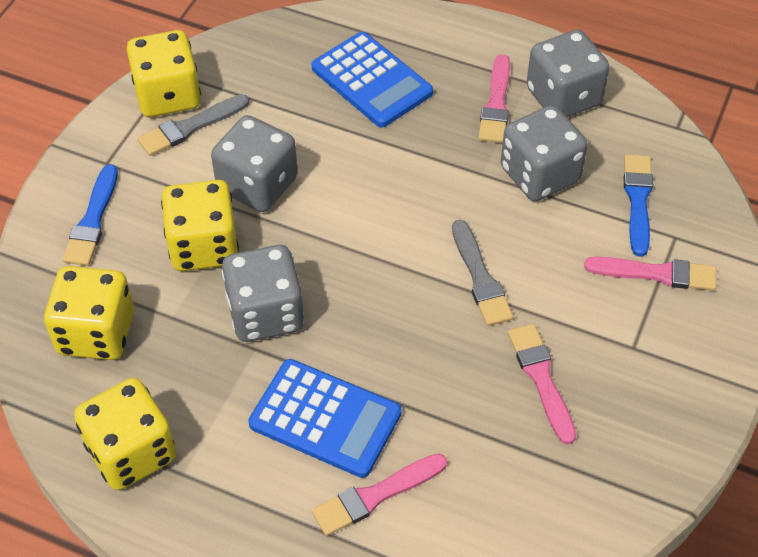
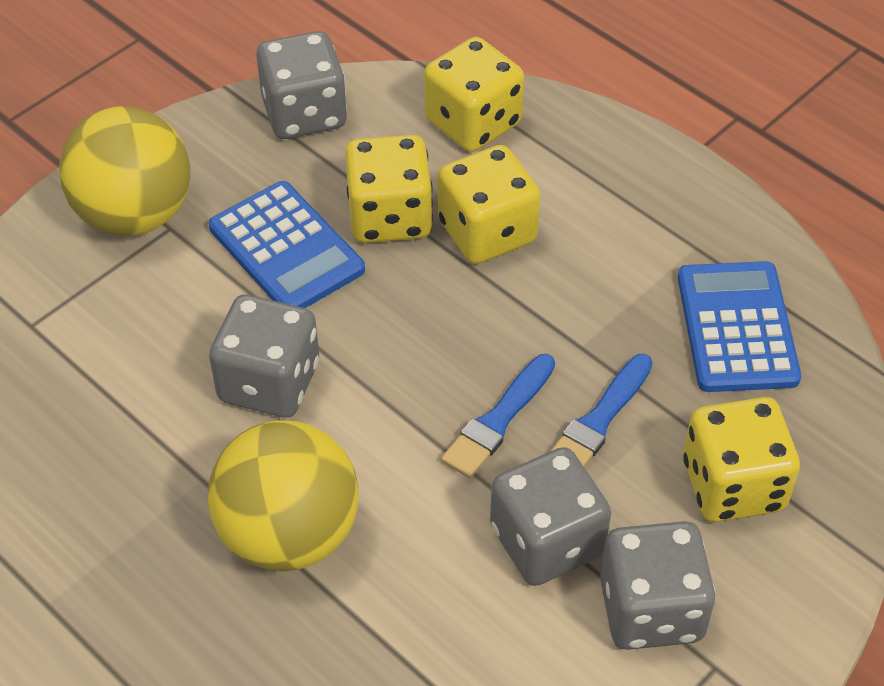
grey brush: [137,94,249,156] [452,220,513,326] = 2 -> none = 0
pink brush: [312,453,447,536] [478,54,510,143] [508,324,576,445] [584,257,716,291] = 4 -> none = 0
yellow ball: none = 0 -> [59,106,190,236] [208,420,359,572] = 2

